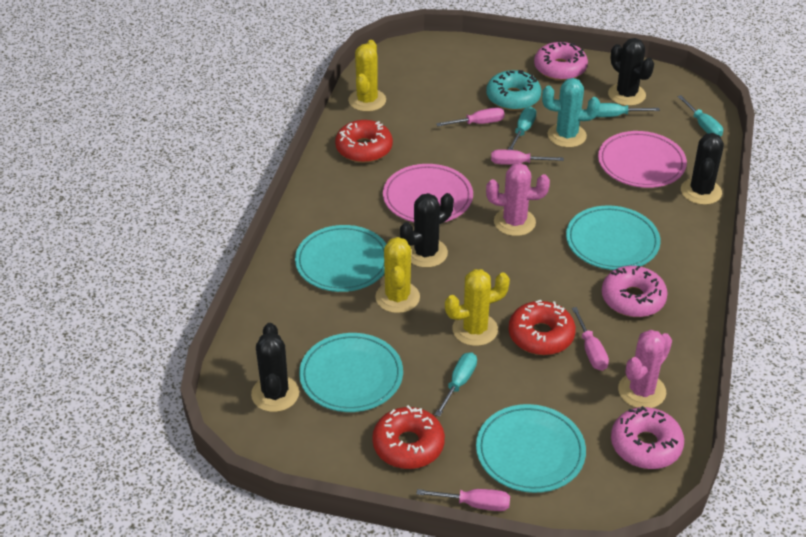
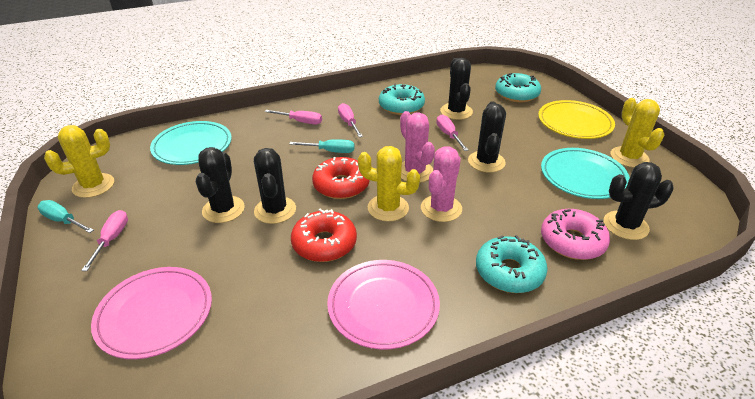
black cactus: [251,323,299,412] [400,193,454,268] [608,38,654,106] [681,133,724,205] = 4 -> [196,147,245,223] [254,148,296,224] [440,58,473,120] [468,101,506,173] [604,162,674,240] = 5
pink donut: [534,42,588,81] [602,266,668,317] [611,406,684,469] = 3 -> [541,209,610,260] = 1
red donut: [335,120,393,163] [372,405,445,469] [508,300,576,355] = 3 -> [291,209,357,262] [312,157,370,199] = 2
turquoise cactus: [542,78,600,148] = 1 -> none = 0
turquoise donut: [486,70,541,111] = 1 -> [379,84,425,115] [476,235,548,293] [495,73,541,102] = 3
turquoise plate: [295,225,386,292] [299,333,403,412] [476,404,586,493] [566,205,661,270] = 4 -> [150,121,232,165] [541,148,630,199] = 2
turquoise screwdriver: [435,352,477,417] [508,107,536,150] [596,103,660,117] [678,95,723,137] = 4 -> [37,200,94,233] [289,139,355,153] = 2
yellow plate: none = 0 -> [538,100,615,139] = 1

